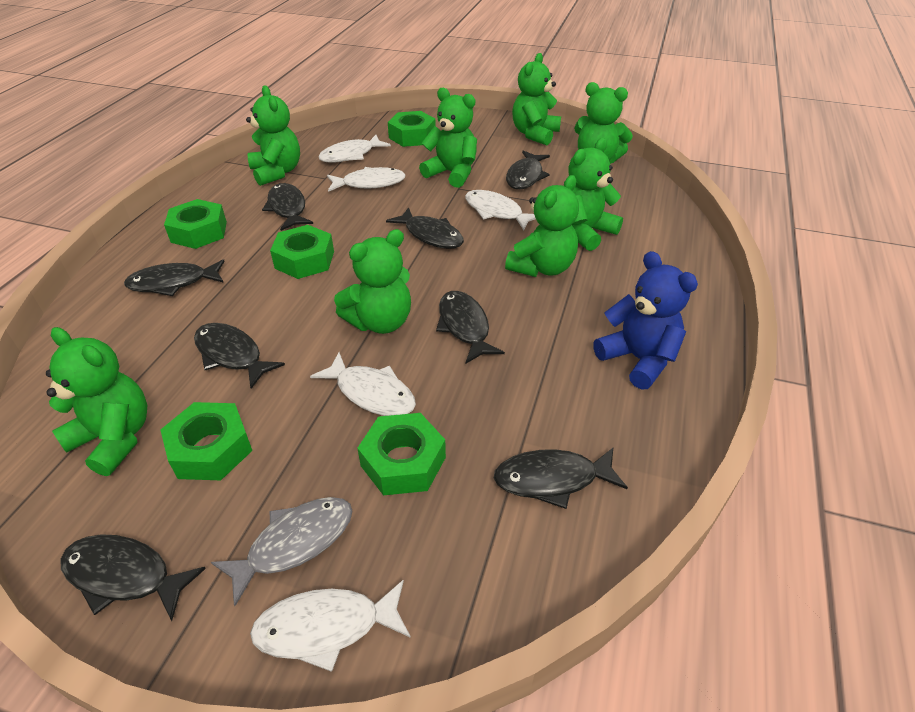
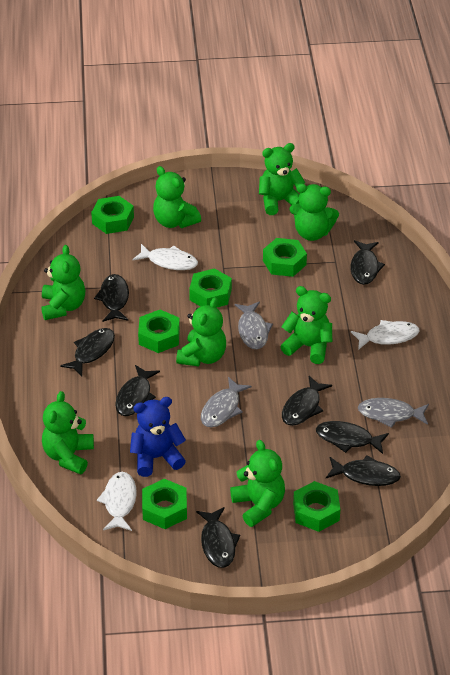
green nut: [161,402,252,480] [164,199,227,249] [270,225,334,279] [357,413,446,496] [388,111,436,147] = 5 -> [91,196,134,234] [138,310,180,353] [142,479,187,529] [189,268,232,308] [263,238,307,277] [293,481,340,532] = 6
grey fish: [211,497,353,606] = 1 -> [201,377,252,427] [234,302,273,349] [358,398,429,428] = 3
white fish: [250,579,411,672] [310,352,416,416] [318,135,391,163] [327,167,406,192] [465,190,536,230] = 5 -> [97,472,137,531] [132,244,198,270] [351,320,419,350] = 3

